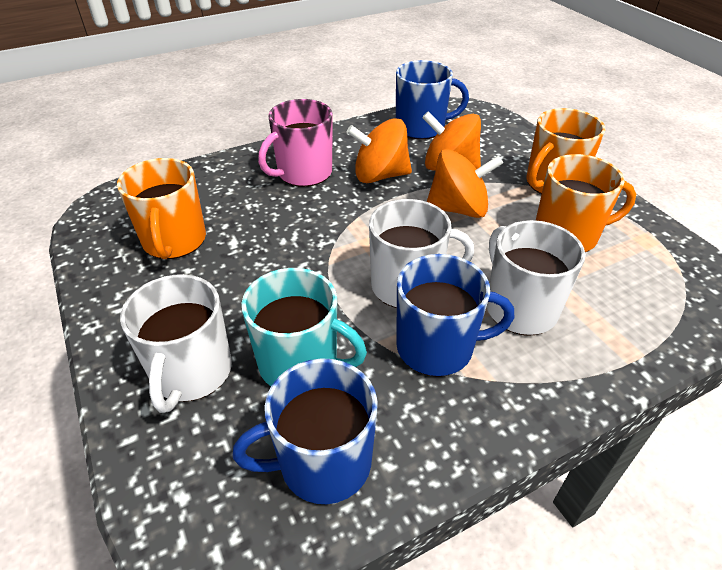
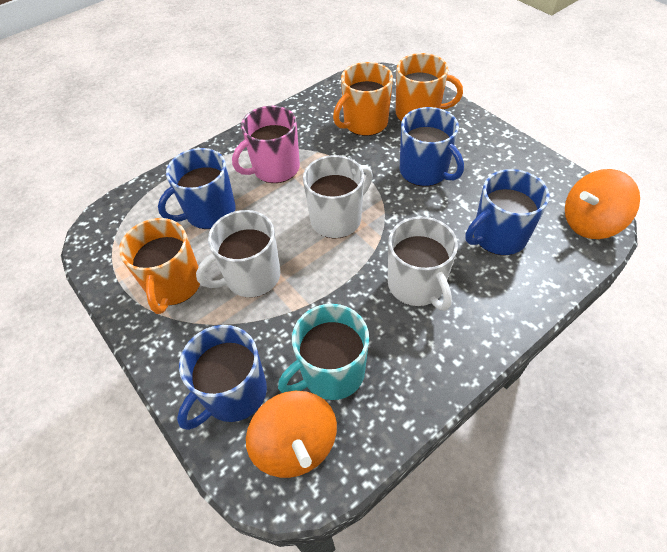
blue mug: [233,358,378,504] [396,60,469,139] [396,254,514,377] = 3 -> [158,148,236,229] [177,325,267,430] [400,107,464,187] [465,169,549,255] = 4
orange spinning top: [347,118,412,183] [422,111,481,170] [427,149,503,218] = 3 -> [246,391,337,478] [565,169,640,239] = 2

